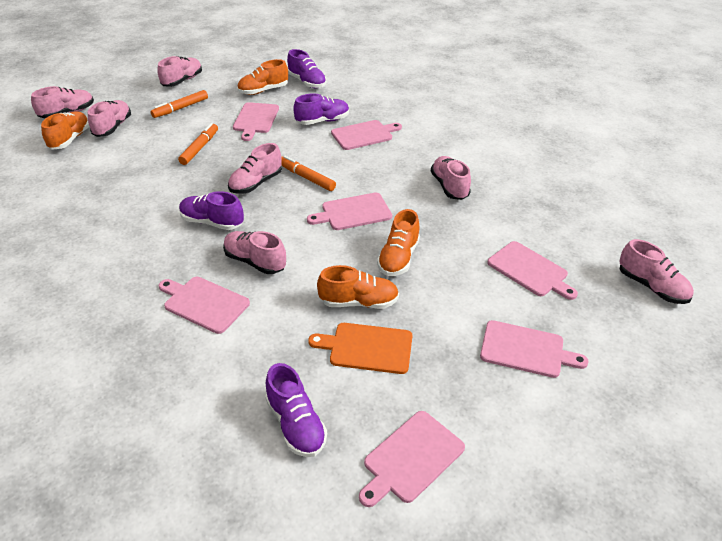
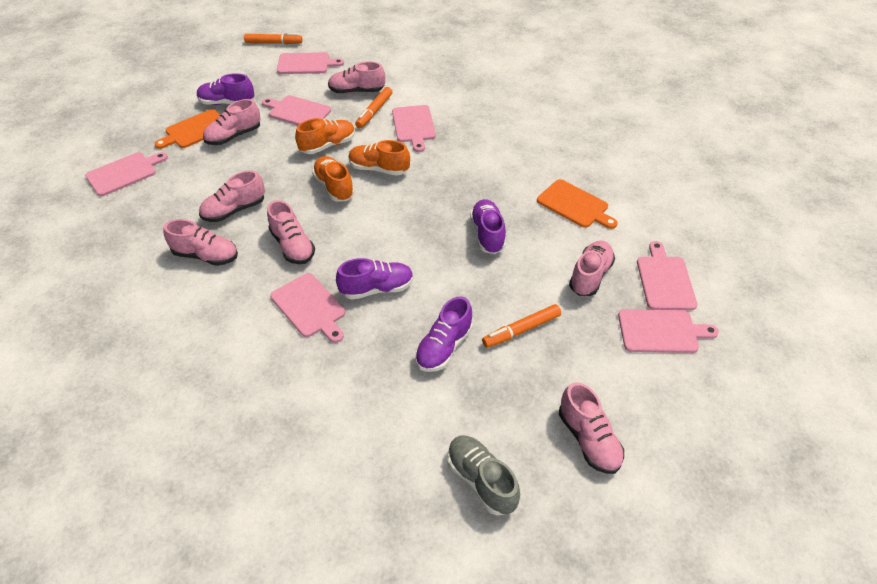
grey shoe: none = 0 -> [448,436,520,515] = 1
orange cutting board: [308,323,413,374] = 1 -> [154,109,220,149] [537,179,618,229] = 2
orange shoe: [41,111,90,150] [237,59,288,95] [317,265,399,309] [377,209,420,276] = 4 -> [295,118,355,154] [312,156,355,202] [348,140,410,176] = 3

